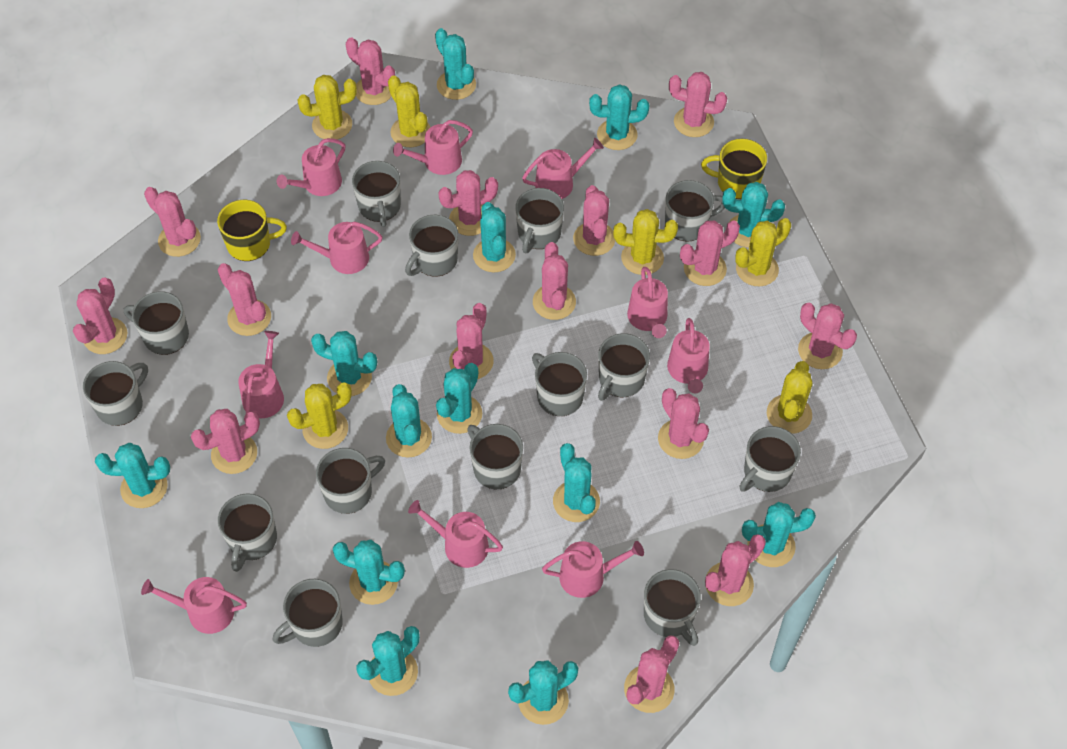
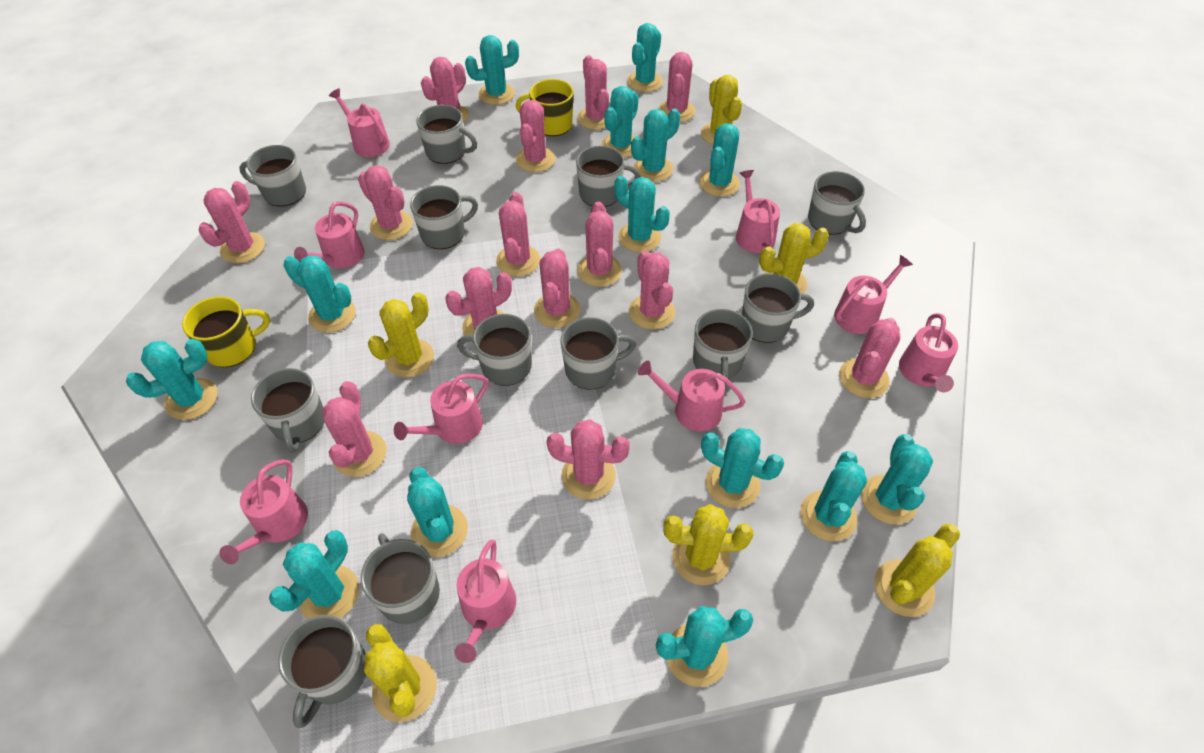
grey mug: [83,361,148,426] [124,291,189,355] [218,493,277,572] [272,579,343,647] [316,448,385,514] [352,161,401,227] [405,215,458,277] [467,424,523,489] [515,188,564,253] [532,352,587,416] [598,333,650,401] [644,569,701,646] [665,180,725,242] [739,426,801,492] = 14 -> [239,145,306,206] [251,368,325,453] [278,615,366,728] [361,533,440,624] [410,185,478,249] [416,105,477,164] [457,314,532,386] [560,317,636,390] [576,146,640,207] [693,309,753,387] [742,273,814,343] [808,171,866,235] = 12
pink cactus: [73,277,127,354] [144,187,201,257] [191,409,260,474] [218,263,271,336] [346,37,395,105] [438,170,498,236] [449,303,494,379] [533,242,576,320] [573,185,615,256] [624,636,679,713] [658,388,709,459] [669,72,727,137] [680,221,740,286] [705,534,766,606] [798,303,857,369] = 15 -> [199,181,265,263] [322,381,387,477] [358,165,413,240] [421,57,469,123] [445,267,512,342] [496,192,540,277] [516,100,555,172] [534,249,580,328] [546,419,630,500] [577,55,609,130] [577,202,622,287] [629,251,675,330] [658,52,695,122] [839,318,900,398] = 14
pink watering can: [141,577,247,634] [238,331,284,418] [277,138,345,196] [291,222,382,274] [393,120,473,175] [408,500,503,568] [522,138,604,199] [542,541,644,598] [627,267,668,338] [667,318,710,393] = 10 -> [219,459,308,564] [294,201,365,268] [329,88,390,157] [394,374,488,444] [455,540,516,663] [638,361,746,432] [736,170,780,253] [834,255,913,334] [899,313,958,392] = 9
turquoise cactus: [95,443,170,508] [311,331,377,396] [333,540,405,605] [356,626,420,696] [386,384,432,458] [435,28,476,100] [436,363,482,434] [473,202,516,272] [508,660,578,725] [553,443,600,522] [589,84,649,150] [722,182,785,248] [742,502,816,567] = 13 -> [126,339,218,420] [269,530,359,619] [284,255,356,333] [407,467,468,557] [465,35,519,105] [602,86,639,158] [614,176,670,252] [627,23,663,92] [631,109,680,182] [656,606,753,687] [699,123,740,197] [701,428,784,508] [800,451,867,541] [861,434,933,524] = 14

